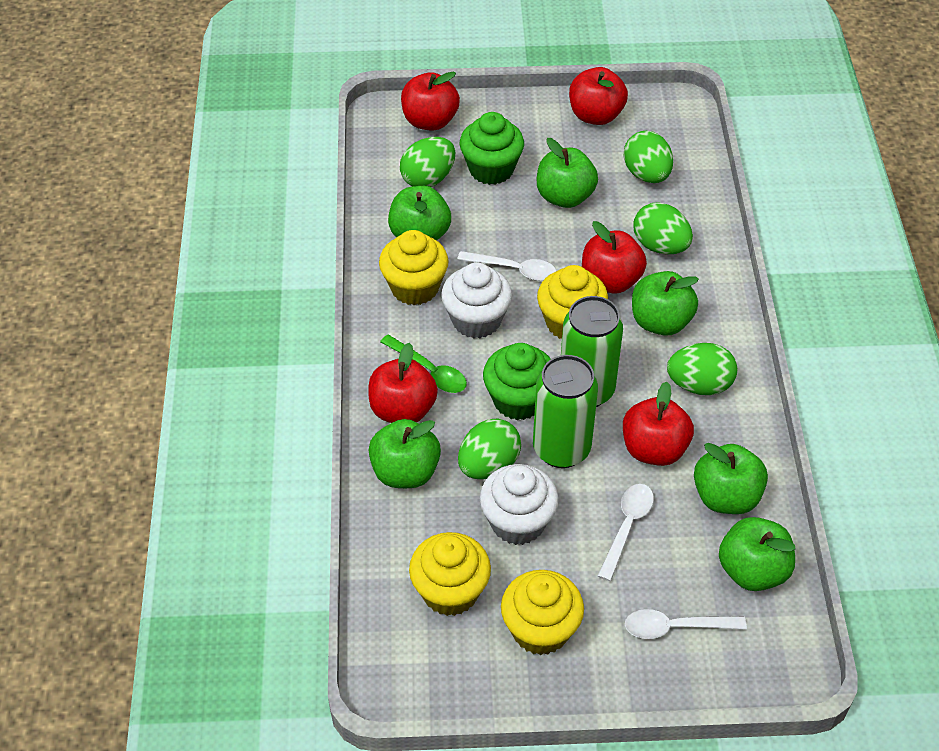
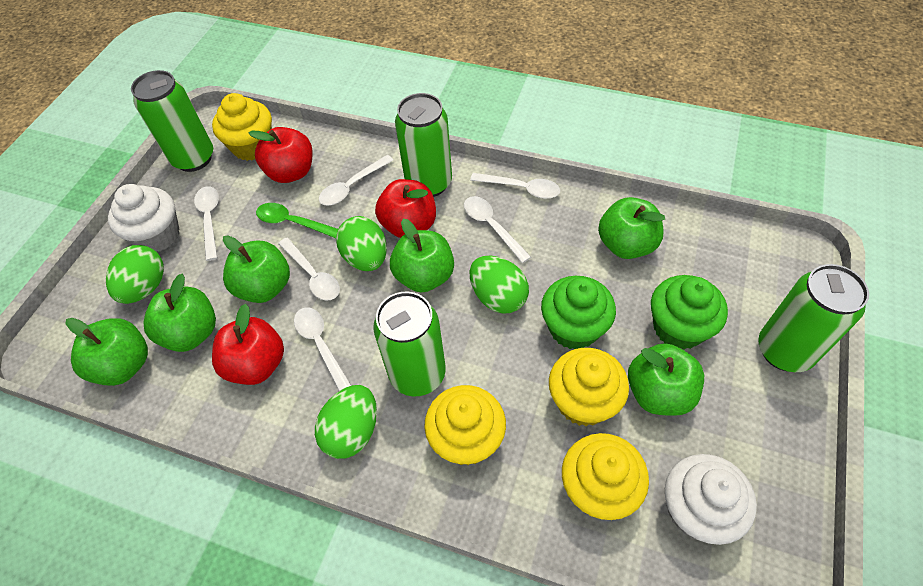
green can: [533,355,598,468] [561,296,623,407] = 2 -> [131,70,213,172] [373,292,446,396] [395,93,452,197] [758,264,869,372] = 4
green egg: [400,137,455,187] [458,419,521,479] [623,131,673,183] [633,202,693,255] [667,343,737,395] = 5 -> [106,245,164,304] [315,385,377,459] [336,216,387,271] [470,256,529,314] = 4
red apple: [368,343,438,423] [401,72,460,131] [569,67,628,125] [582,221,647,293] [623,382,694,466] = 5 -> [212,304,284,385] [249,127,313,183] [375,179,436,238] = 3
white spoon: [457,251,557,281] [598,484,654,581] [625,609,747,639] = 3 -> [194,186,219,261] [278,238,340,301] [294,307,352,391] [319,155,393,206] [464,196,531,263] [470,173,560,199] = 6

